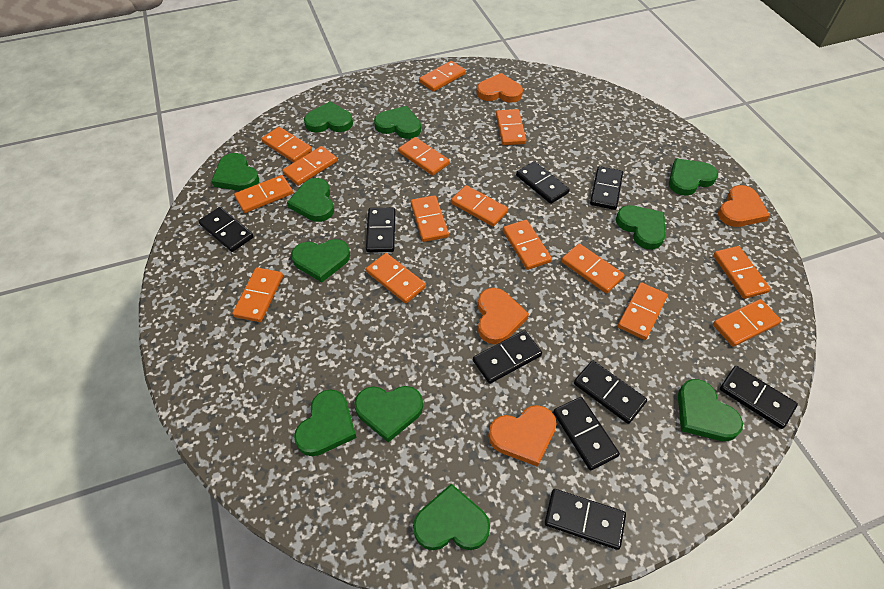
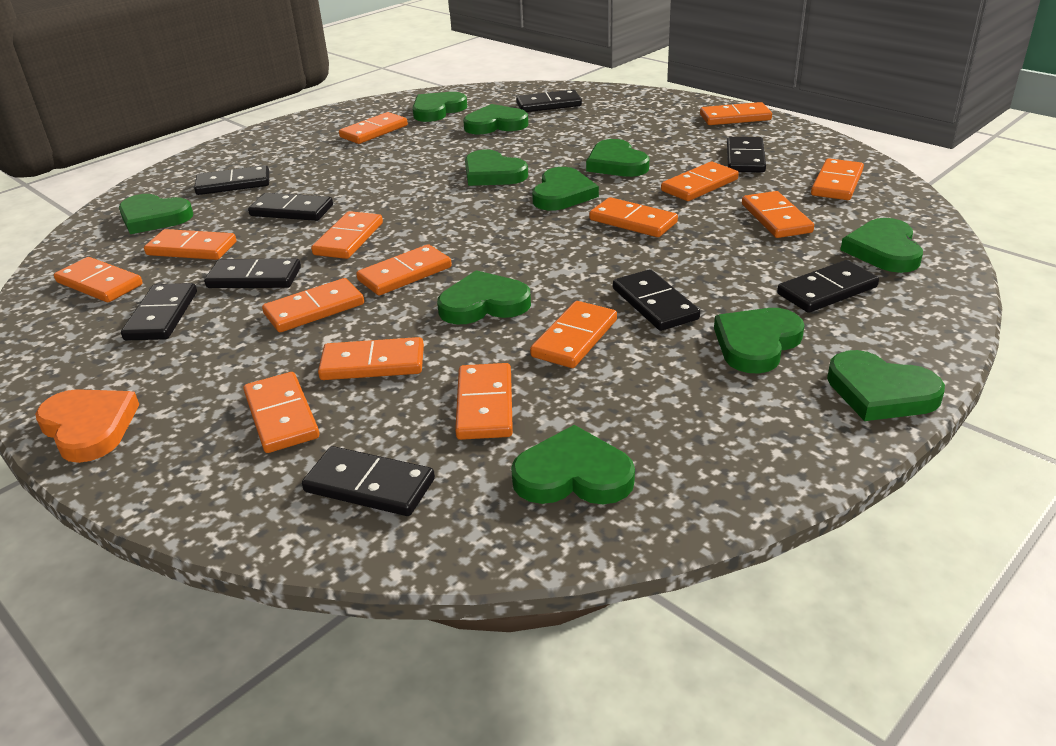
orange heart: [476,73,523,103] [478,288,529,344] [488,405,557,467] [718,185,770,227] = 4 -> [35,389,139,463] = 1

